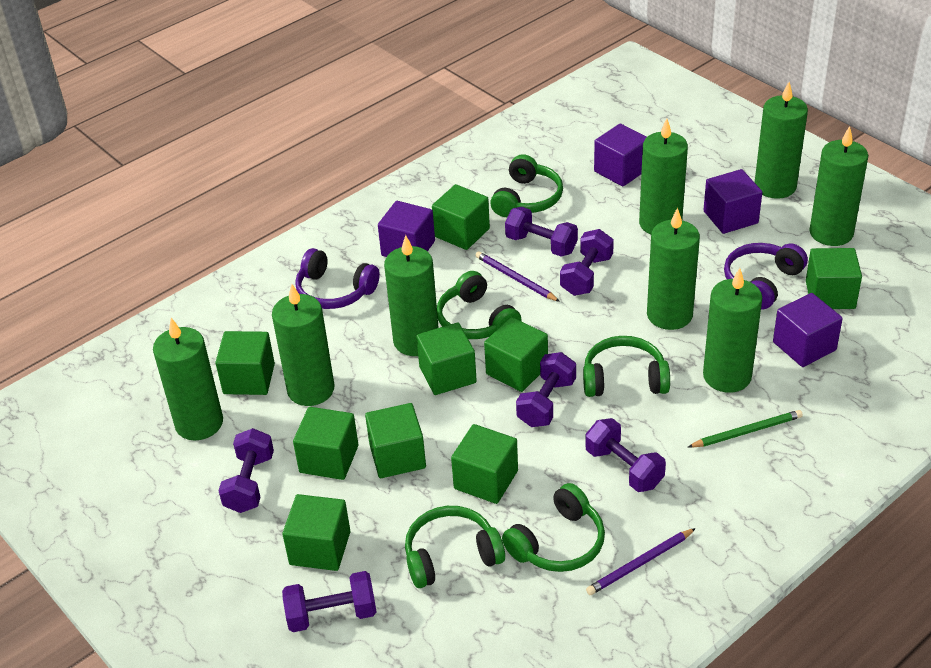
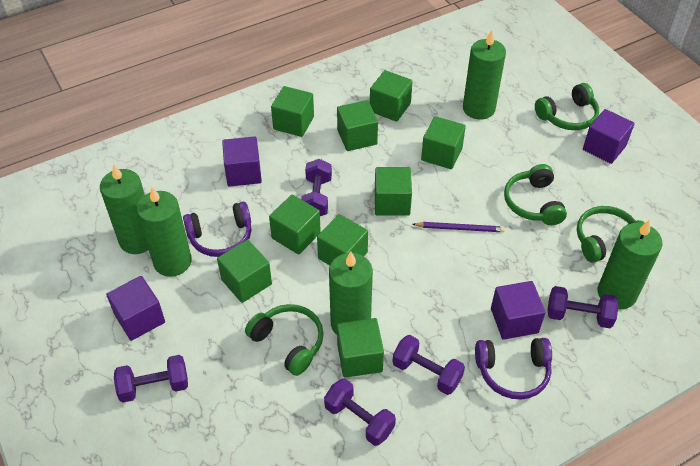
green candle: [153,318,223,440] [272,284,334,406] [384,235,439,356] [639,119,688,234] [647,207,700,330] [703,268,762,393] [755,82,808,199] [810,126,868,246] = 8 -> [100,164,148,254] [137,187,192,277] [329,251,373,335] [463,30,506,119] [598,220,663,309] = 5
green headphones: [405,506,505,588] [437,271,522,339] [490,154,563,217] [502,483,605,572] [583,336,670,397] = 5 -> [245,304,324,376] [504,164,567,225] [535,83,599,130] [577,206,645,263] = 4
green pencil: [688,410,803,448] = 1 -> none = 0
purple dumbbell: [218,428,274,513] [282,571,376,632] [505,207,578,257] [516,352,576,427] [560,229,614,296] [585,418,666,492] = 6 -> [114,355,188,402] [301,159,332,216] [324,378,396,446] [392,335,465,395] [548,286,619,328] = 5
purple pencil: [476,251,560,302] [586,528,696,595] = 2 -> [412,222,505,232] = 1

